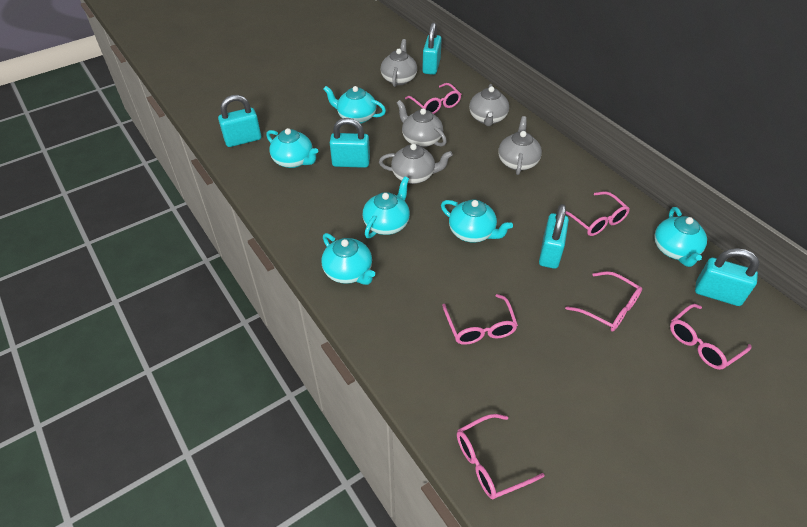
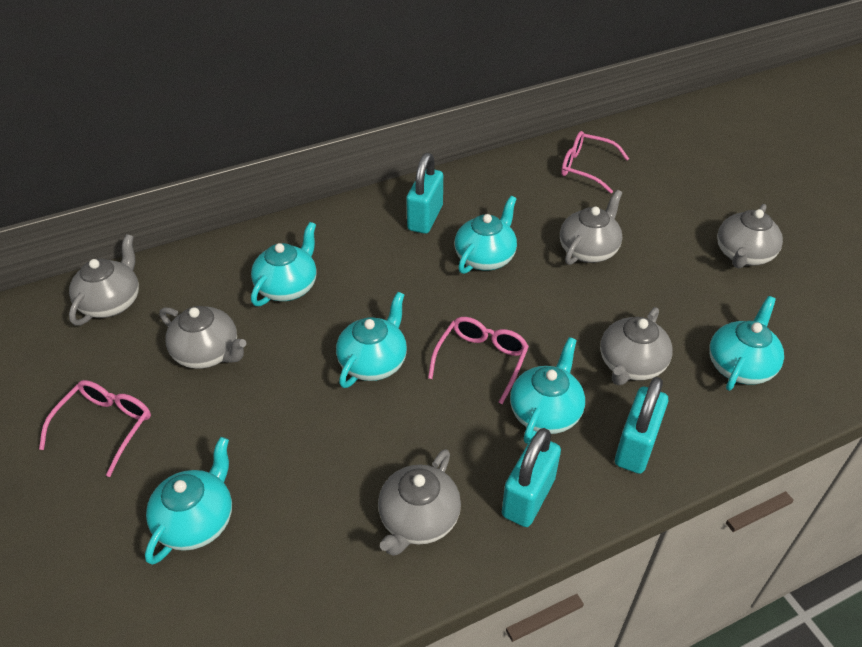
grey teapot: [379,144,453,184] [381,39,417,87] [397,100,447,148] [469,84,509,126] [498,116,542,175] = 5 -> [69,234,139,326] [160,306,246,369] [378,449,461,556] [560,190,622,265] [600,307,673,385] [717,204,783,268] = 6
pink glasses: [405,83,462,114] [442,294,518,345] [457,414,544,499] [565,191,630,236] [565,271,642,332] [670,304,752,370] = 6 -> [39,380,151,477] [428,317,529,404] [561,131,629,194] = 3
turquoise padlock: [218,95,261,147] [330,118,370,168] [422,22,442,75] [539,204,569,269] [695,248,759,306] = 5 -> [406,153,443,234] [502,428,561,527] [615,377,668,474] = 3

